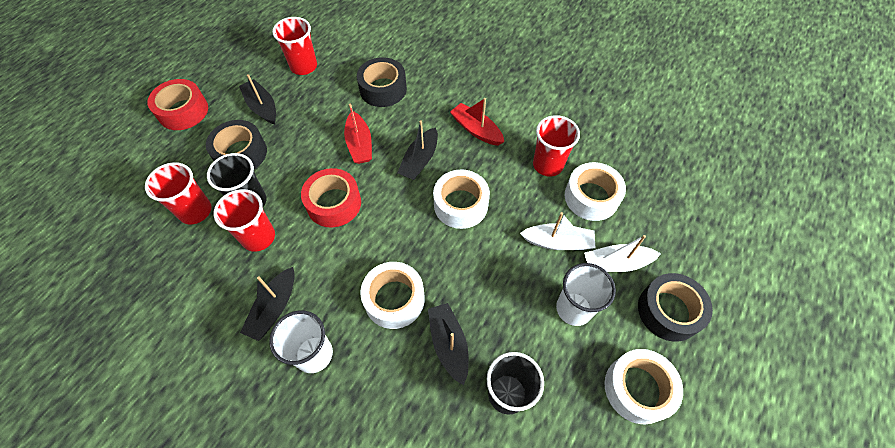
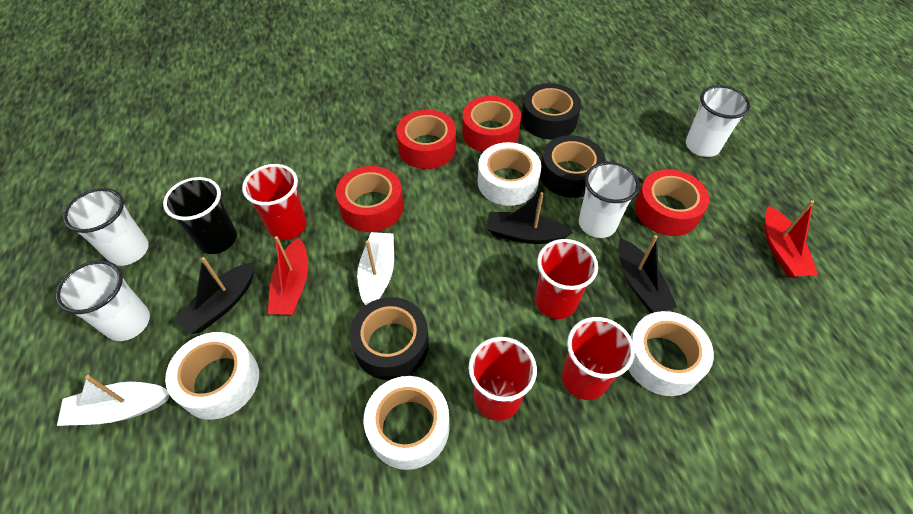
black boat: [239,74,276,125] [240,267,295,341] [397,120,438,180] [428,303,469,385] = 4 -> [174,257,255,334] [486,192,573,244] [618,235,677,313] = 3
black cup: [207,153,266,207] [487,352,544,414] = 2 -> [163,177,237,254] = 1
red tape: [147,79,208,130] [301,168,361,227] = 2 -> [336,166,403,232] [396,110,456,169] [462,96,521,153] [635,169,709,236] = 4
white cup: [269,310,333,373] [556,263,616,326] = 2 -> [56,260,150,341] [63,188,149,266] [579,162,640,238] [686,85,751,157] = 4

